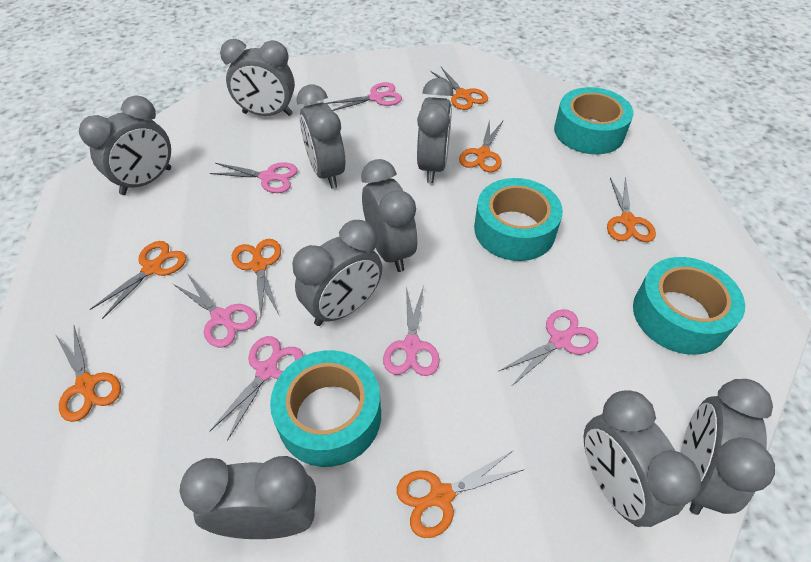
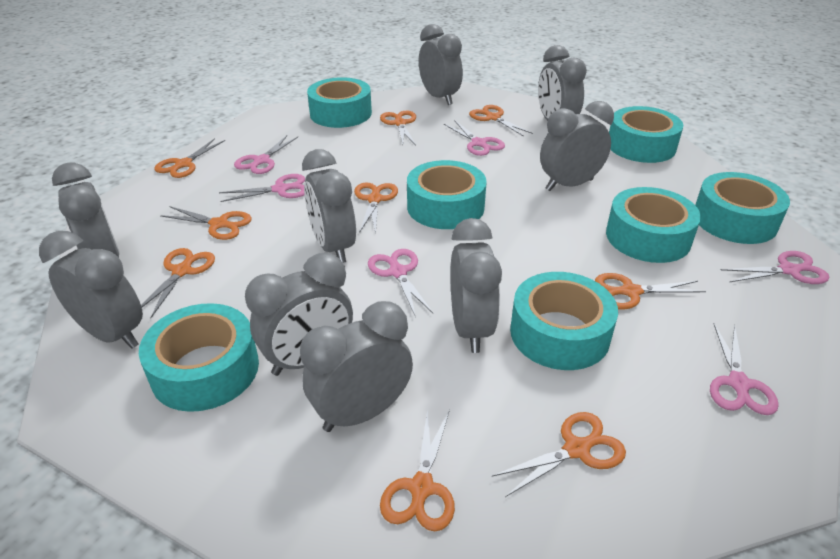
orange scissors: [55,326,121,422] [89,241,186,319] [232,239,281,318] [397,451,525,538] [430,67,488,110] [459,120,503,172] [607,177,656,242] = 7 -> [141,248,215,318] [154,138,225,178] [160,206,252,240] [354,183,398,234] [380,110,416,145] [380,408,455,532] [469,105,533,137] [492,412,626,497] [595,273,706,309] = 9
turquoise tape: [270,350,381,467] [474,178,563,261] [554,87,633,154] [633,257,745,355] = 4 -> [139,303,259,412] [307,77,372,128] [407,160,487,229] [510,272,618,370] [606,187,701,263] [609,106,683,163] [695,172,790,244] = 7

